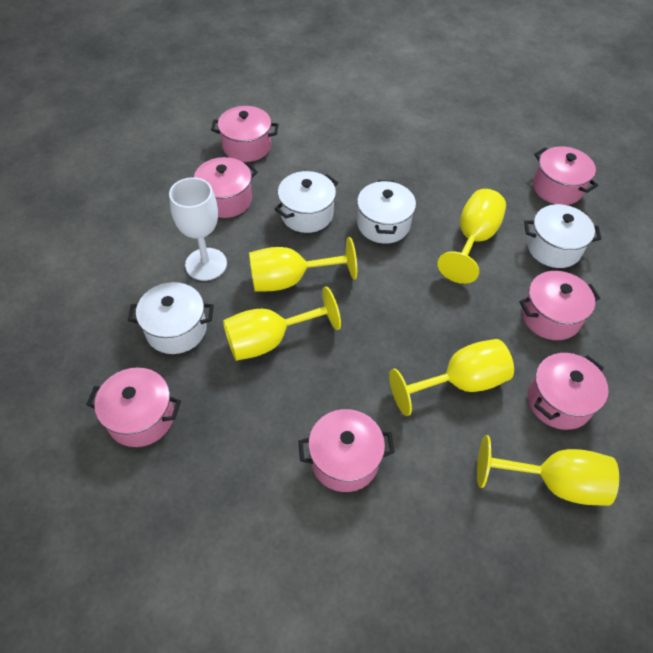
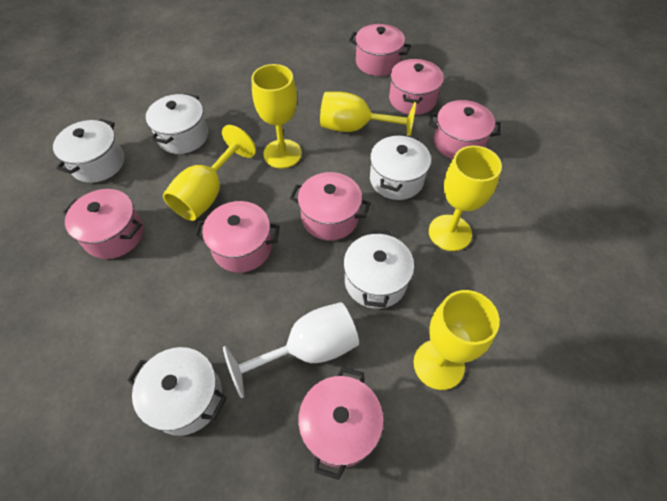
white pot: [128,282,214,354] [275,171,338,233] [357,180,416,244] [524,204,601,268] = 4 -> [53,119,124,183] [127,347,227,436] [146,93,208,154] [343,230,414,309] [370,134,431,200] = 5

